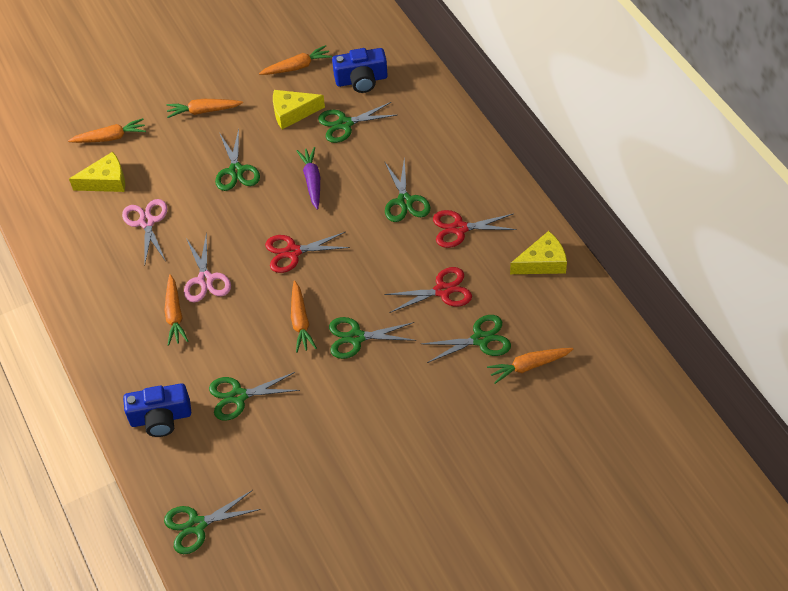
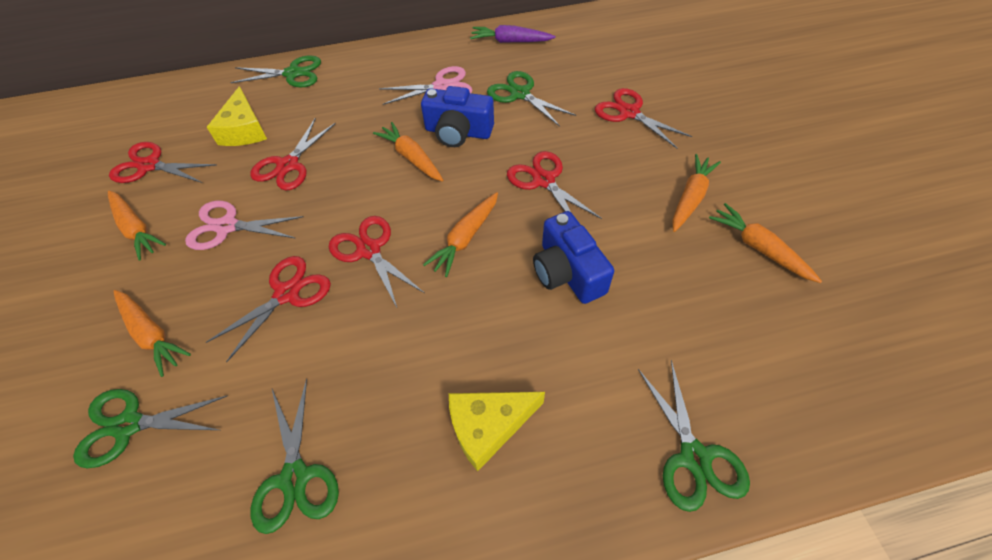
green scissors: [164,490,261,554] [209,372,300,421] [215,129,260,191] [318,102,397,143] [329,317,416,359] [384,158,430,222] [422,315,511,363] = 7 -> [73,389,227,468] [230,55,321,87] [251,378,339,534] [487,71,576,127] [638,360,750,512] = 5
red scissors: [265,232,350,273] [384,267,472,313] [433,210,517,248] = 3 -> [109,142,216,183] [206,256,331,362] [250,118,336,190] [329,216,424,307] [507,151,602,219] [595,88,692,149] = 6
yellow cheese: [69,152,125,192] [273,90,325,129] [510,231,567,274] = 3 -> [207,86,267,146] [449,392,545,471] = 2

